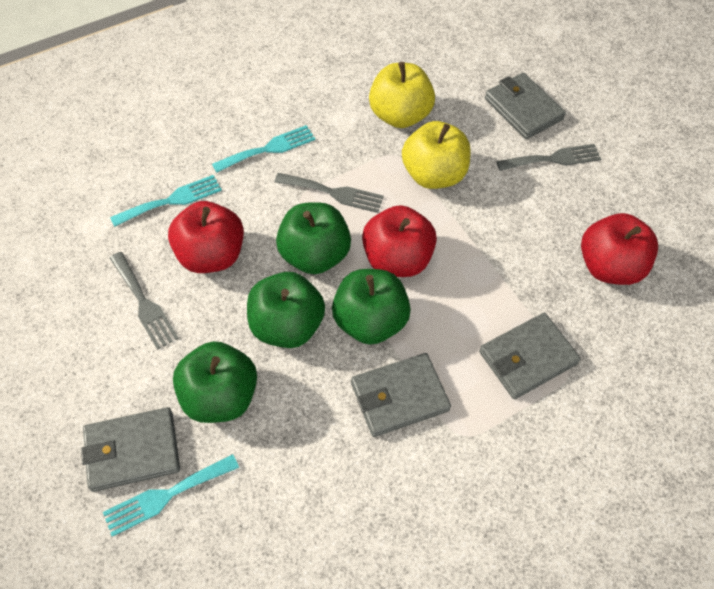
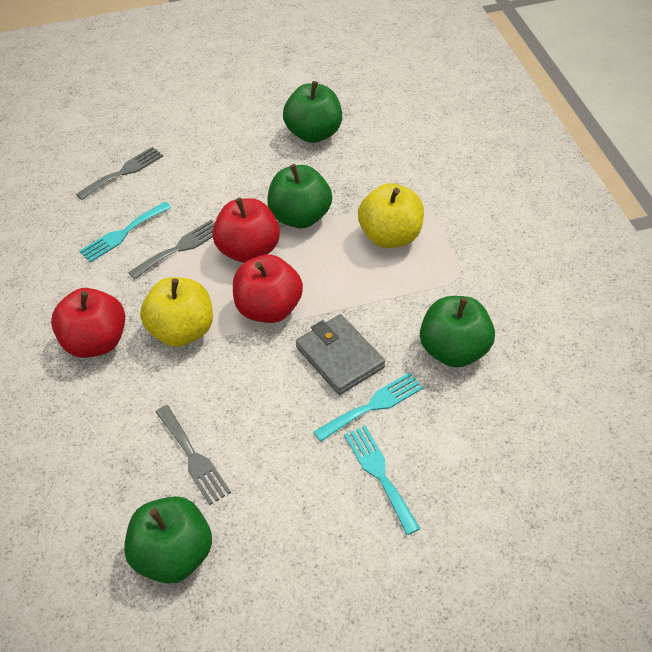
grey wallet: [81,407,180,492] [351,353,451,437] [479,313,581,399] [485,73,566,139] = 4 -> [296,314,385,395] = 1

